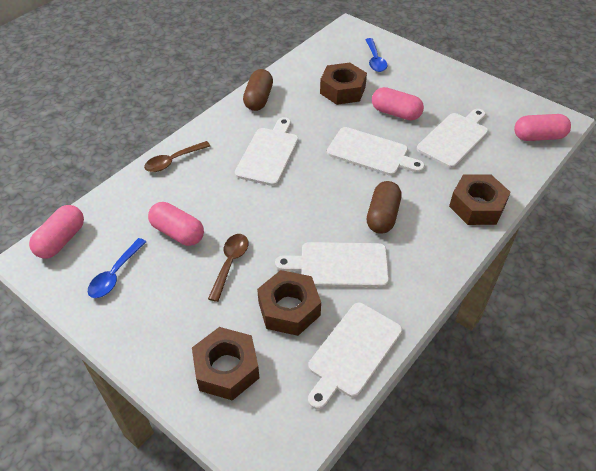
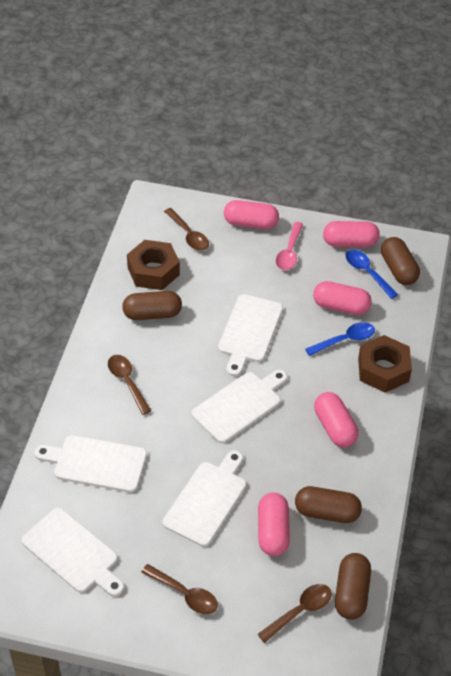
brown capsule: [243,69,273,111] [367,181,401,234] = 2 -> [122,291,182,320] [295,486,362,523] [335,553,371,620] [381,237,420,285] = 4
brown nut: [192,327,259,401] [257,270,321,336] [320,63,367,105] [449,174,511,225] = 4 -> [127,240,180,290] [358,335,412,393] = 2
brown spoon: [144,141,210,172] [208,234,248,302] = 2 -> [108,355,151,415] [141,564,218,614] [164,208,209,251] [257,584,332,643] = 4
pink capsule: [29,205,84,258] [148,202,204,246] [372,87,424,120] [514,114,571,141] = 4 -> [224,200,279,229] [258,493,290,556] [313,281,372,315] [314,392,358,448] [323,221,380,247] = 5
pink spoon: none = 0 -> [276,222,303,270] = 1

